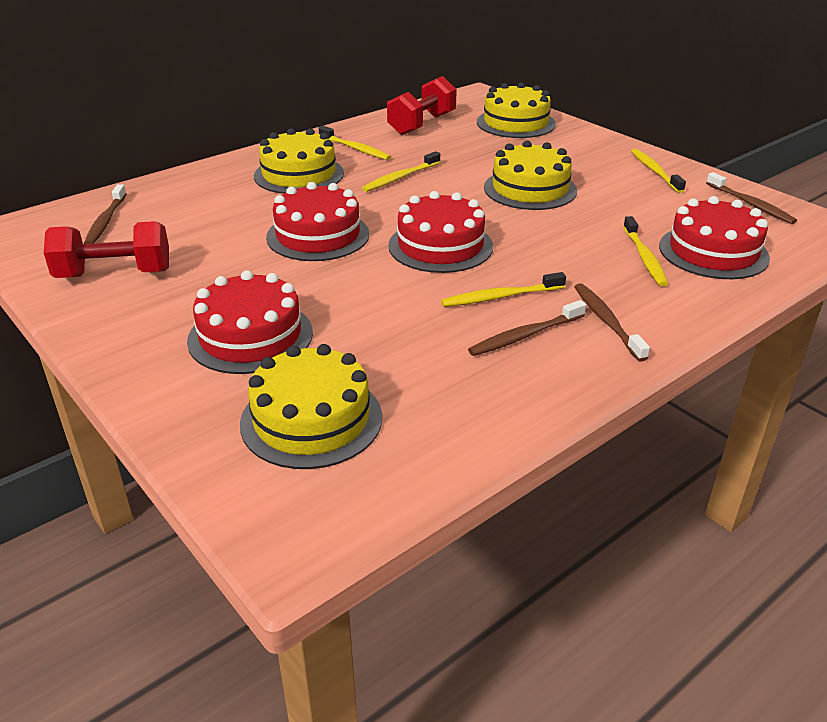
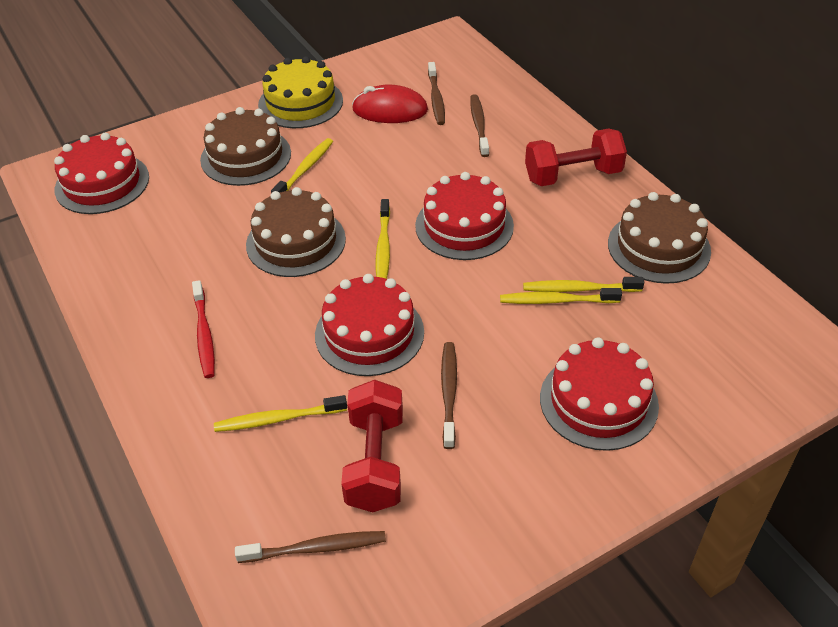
brown cake: none = 0 -> [200,107,291,186] [246,187,346,277] [608,192,711,284] = 3
red mouse: none = 0 -> [352,85,428,123] = 1
red toothbrush: none = 0 -> [192,280,215,378] = 1
yellow cake: [240,344,382,469] [254,128,344,194] [477,82,556,138] [484,141,577,210] = 4 -> [258,56,343,128] = 1

